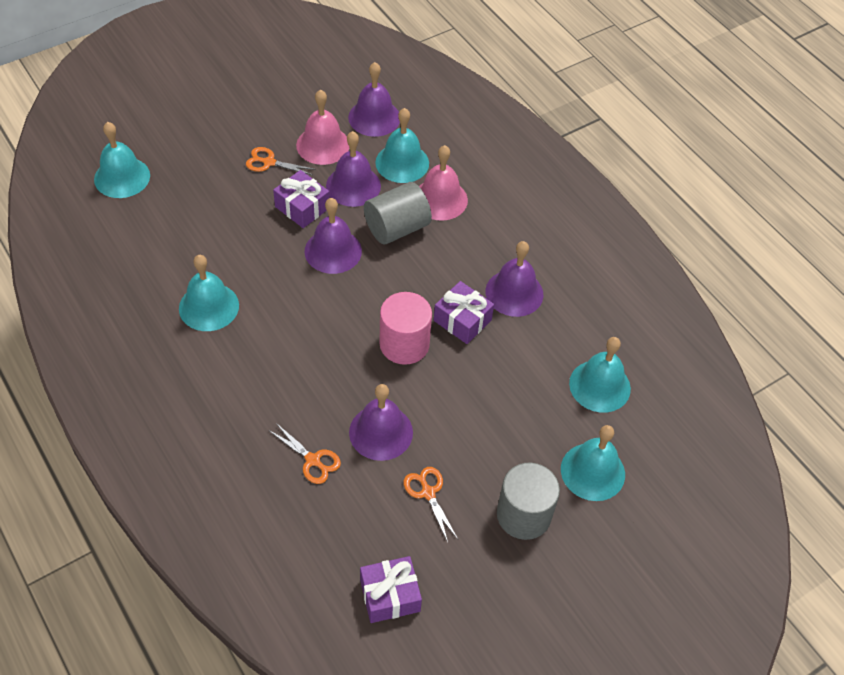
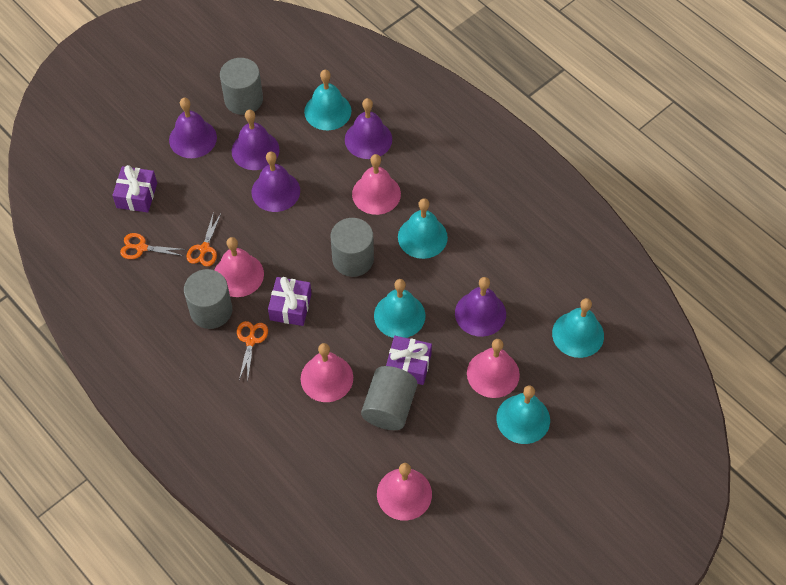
grey cylinder: [364,182,432,245] [497,463,560,540] = 2 -> [184,269,232,329] [220,58,263,115] [331,218,374,277] [361,366,417,430] = 4
pink bell: [296,90,349,165] [419,145,468,221] = 2 -> [214,237,264,297] [301,343,353,402] [352,154,401,215] [377,463,432,521] [467,339,520,398] = 5
pink cylinder: [379,292,432,365] = 1 -> none = 0

